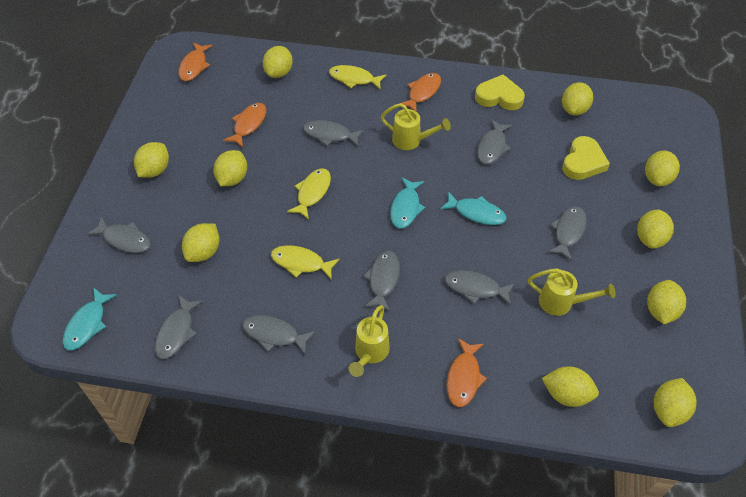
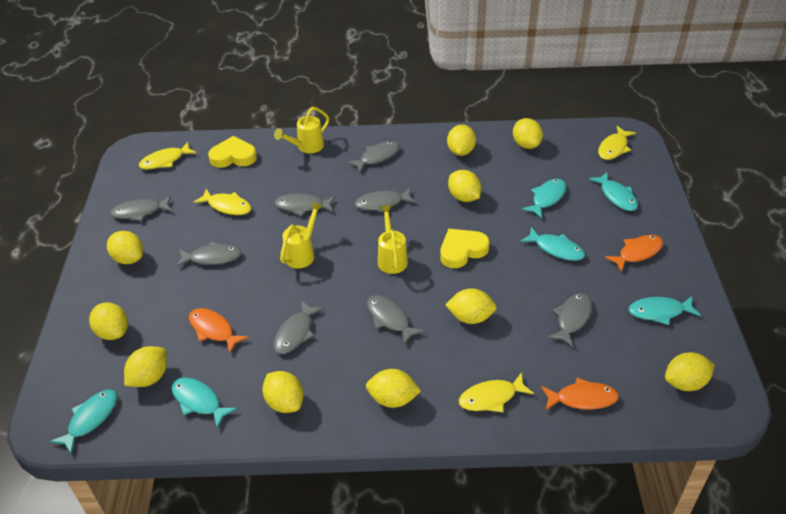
orange fish: [178,42,213,81] [223,103,266,148] [399,73,441,112] [446,338,487,407] = 4 -> [189,308,249,354] [541,378,619,410] [605,235,663,272] = 3
turquoise fish: [62,288,117,350] [390,177,425,229] [440,191,506,225] = 3 -> [50,389,117,455] [171,377,237,428] [520,227,585,261] [522,179,566,219] [589,172,638,211] [629,296,701,325] = 6
yellow fish: [271,245,340,280] [287,168,331,220] [329,65,387,90] = 3 -> [139,142,196,169] [194,189,251,215] [459,372,534,412] [598,126,636,160] = 4

